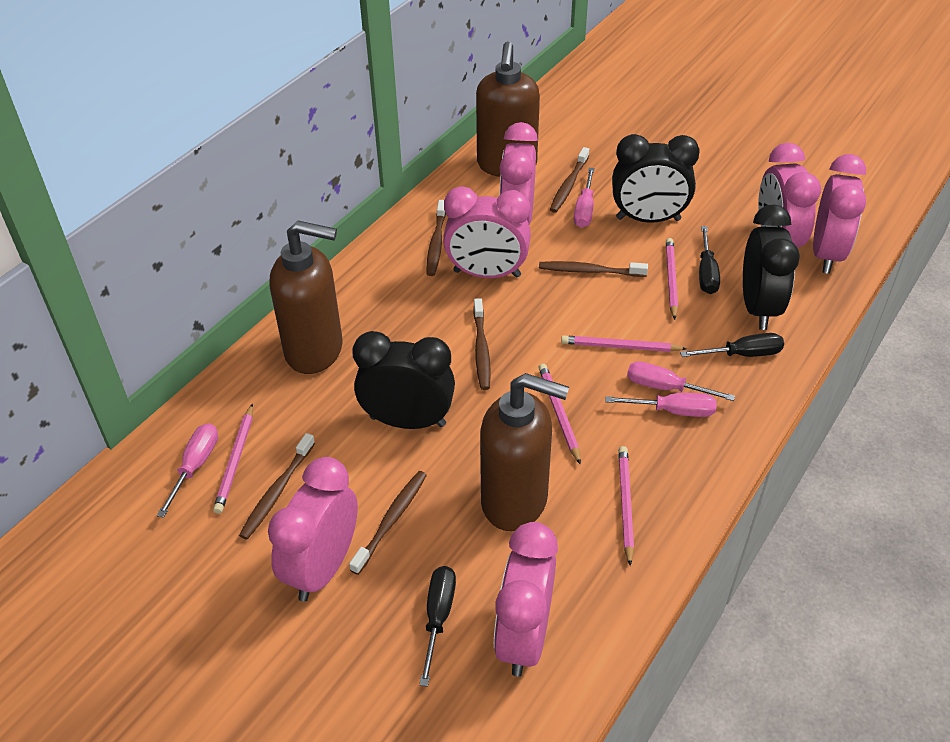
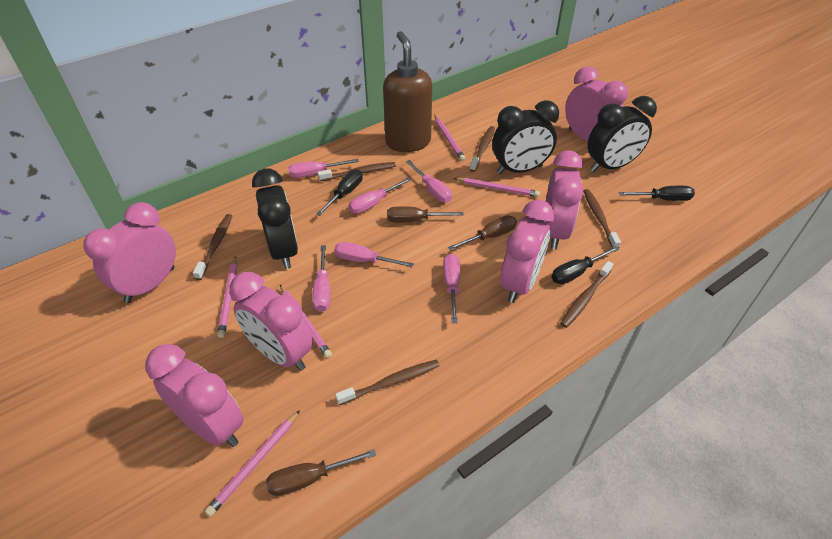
brown screwdriver: none = 0 -> [266,449,376,496] [387,206,464,223] [448,215,517,251] = 3
brown soap dispenser: [270,221,343,374] [476,42,540,177] [480,373,569,531] = 3 -> [383,31,432,152] = 1
pink screwdriver: [157,423,218,518] [574,168,594,228] [605,393,717,417] [627,361,735,401] = 4 -> [288,159,359,178] [312,245,330,312] [334,242,414,268] [349,177,411,214] [406,160,452,203] [443,254,460,323] = 6

